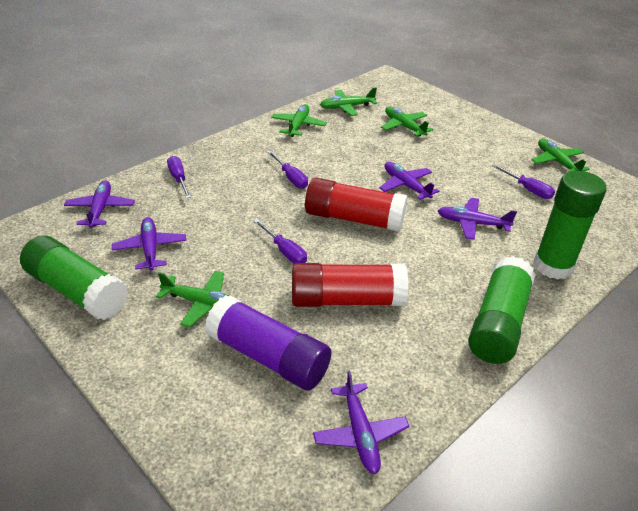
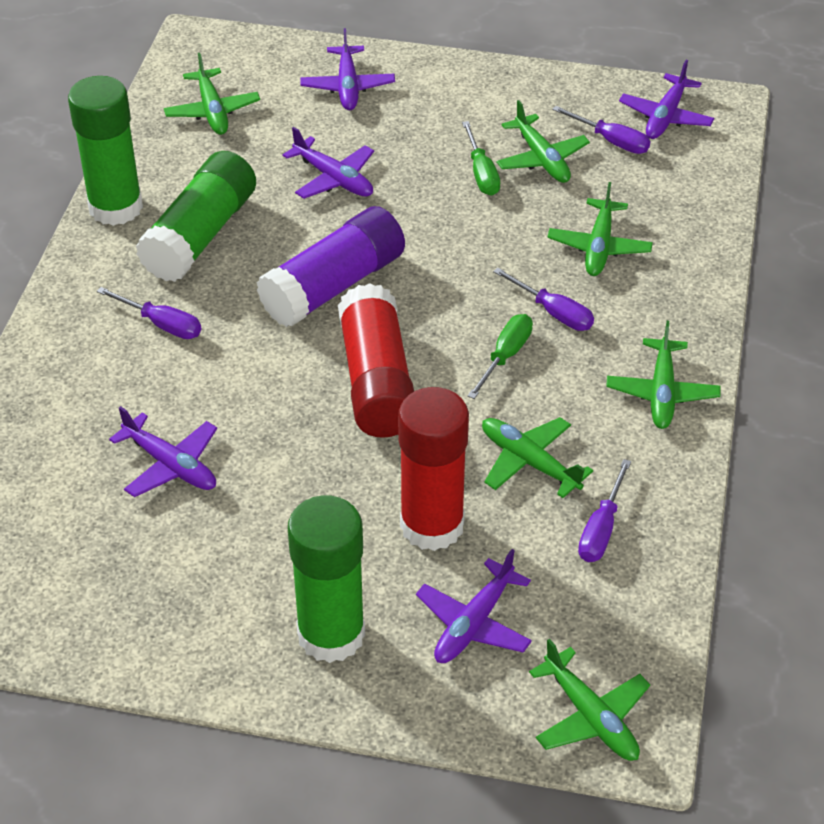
green plane: [156,271,230,327] [271,104,327,137] [320,87,377,116] [381,107,433,137] [532,139,590,172] = 5 -> [164,53,260,135] [482,417,593,498] [496,100,590,183] [529,639,650,761] [547,182,653,276] [606,321,720,429] = 6
green screwdriver: none = 0 -> [462,121,500,196] [467,314,533,399] = 2

